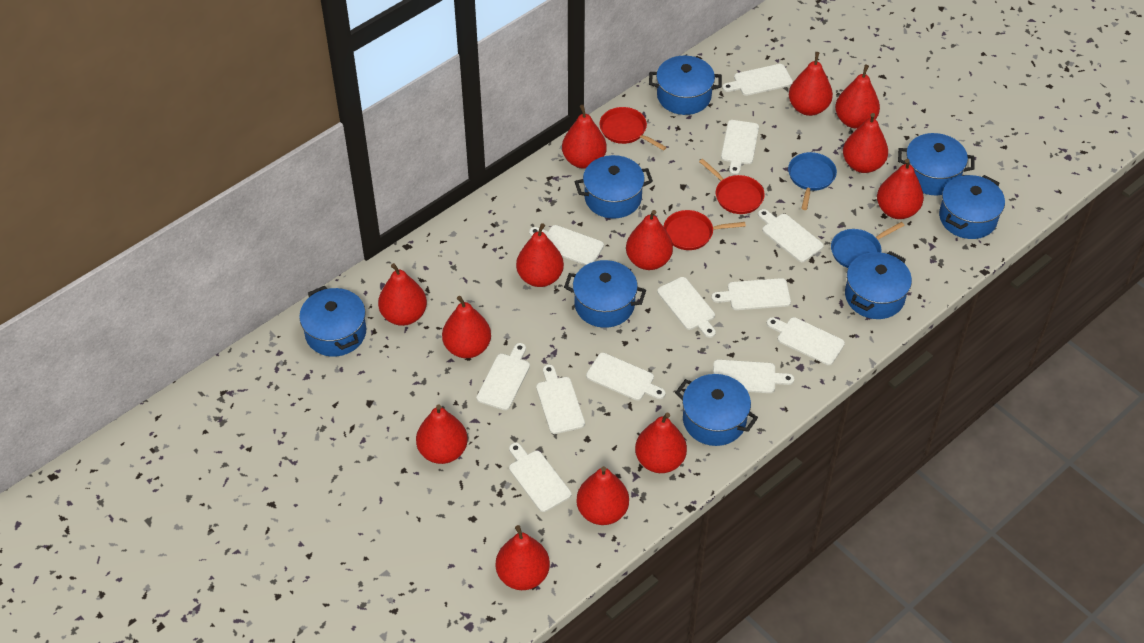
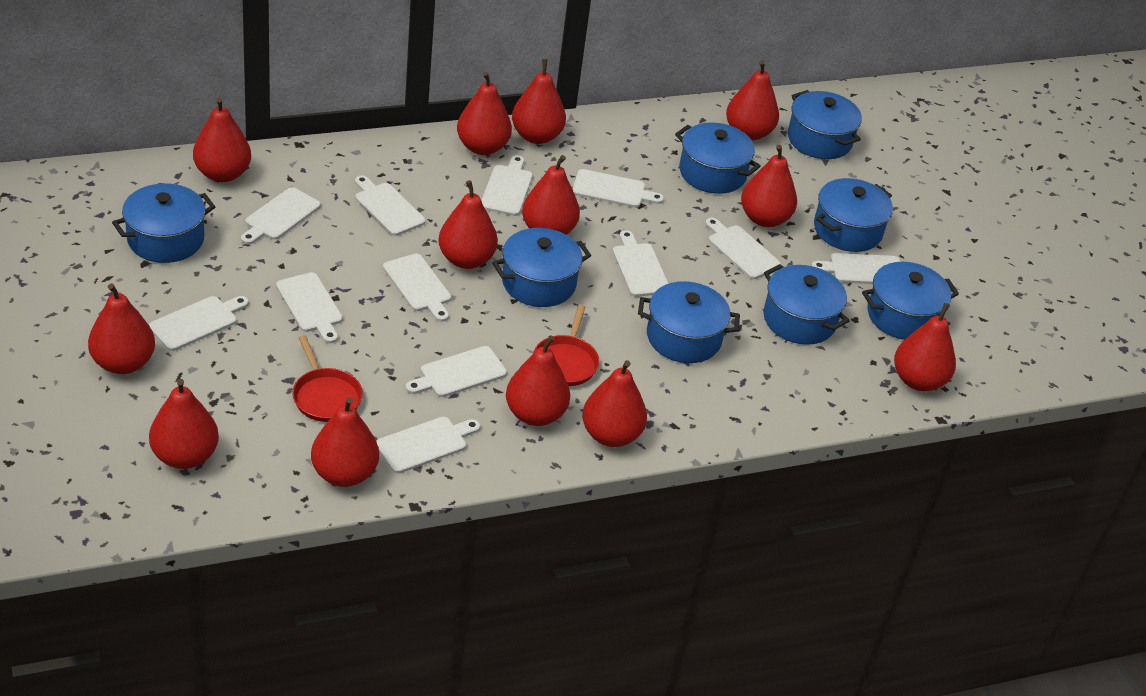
blue pan: [788,152,837,210] [831,222,904,268] = 2 -> none = 0
red pan: [599,107,666,151] [663,210,746,250] [699,159,765,214] = 3 -> [292,335,363,422] [533,304,599,386] = 2

